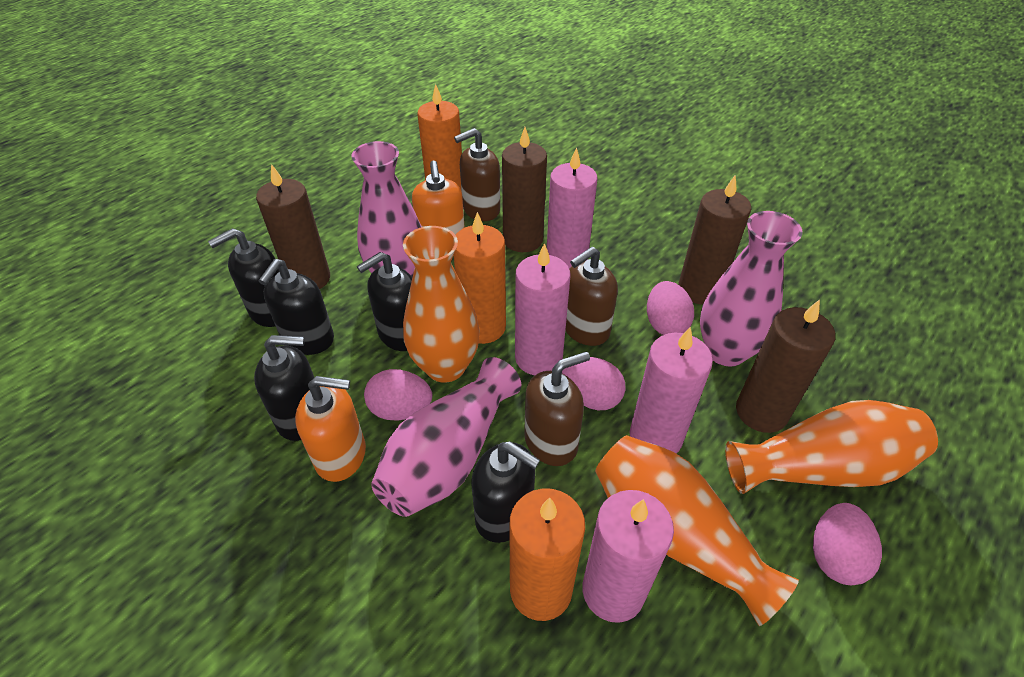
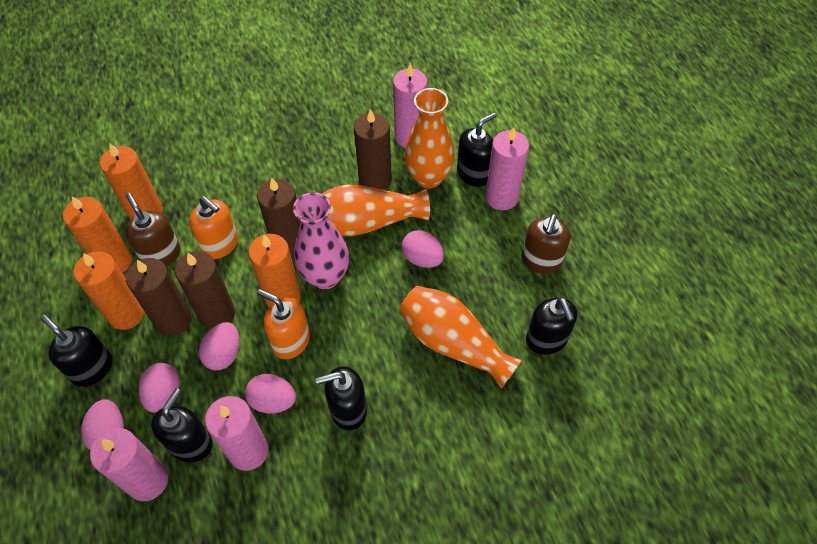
brown soap dispenser: [454,128,500,221] [524,351,590,466] [565,247,618,346] = 3 -> [125,193,181,266] [522,214,571,274] = 2
orange candle: [417,84,462,192] [454,212,506,344] [509,488,585,621] = 3 -> [63,196,132,273] [74,251,144,330] [100,143,163,220] [249,234,301,307] = 4
pink egg: [364,369,432,421] [562,357,626,410] [647,281,694,335] [813,503,882,585] = 4 -> [81,399,124,450] [139,363,180,413] [199,322,240,370] [245,374,296,414] [402,230,444,268] = 5
pink vase: [352,141,422,277] [371,357,521,517] [700,211,803,367] = 3 -> [293,192,349,289] = 1

